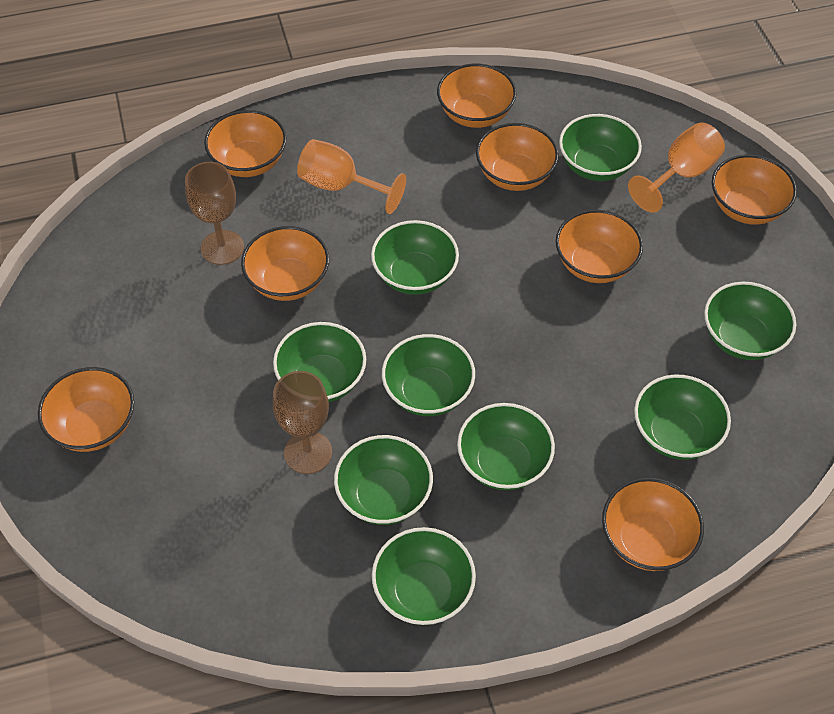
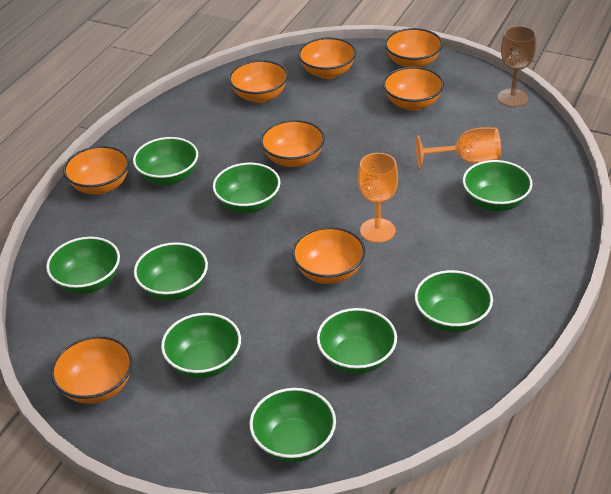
brown goblet: [185,162,244,265] [273,371,332,474] = 2 -> [497,26,536,107] = 1

